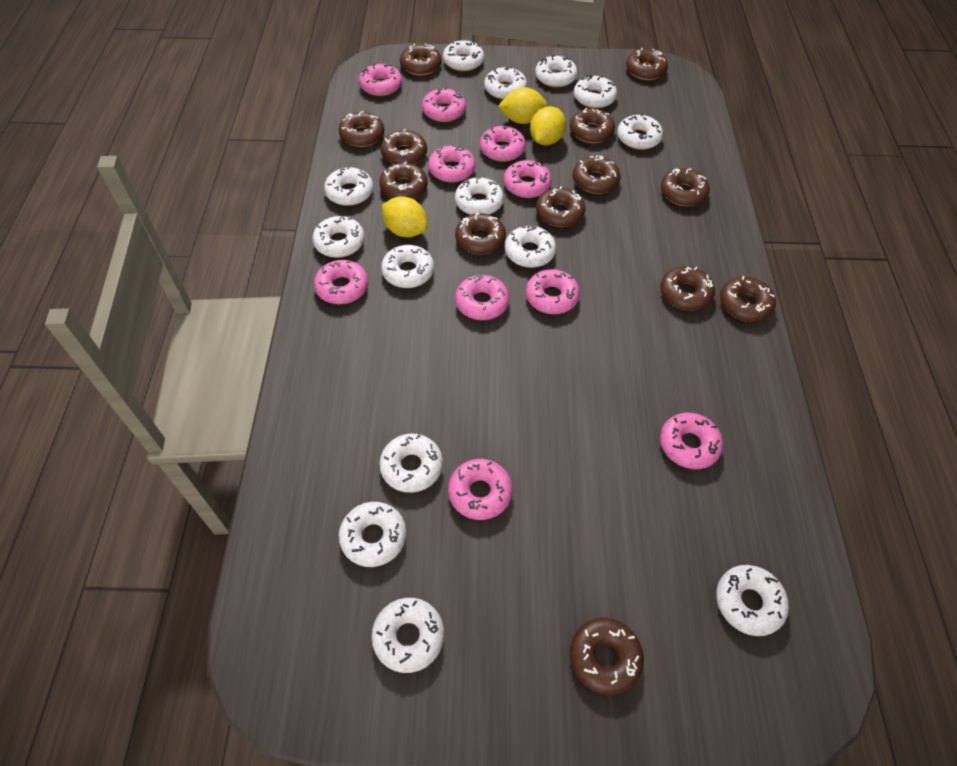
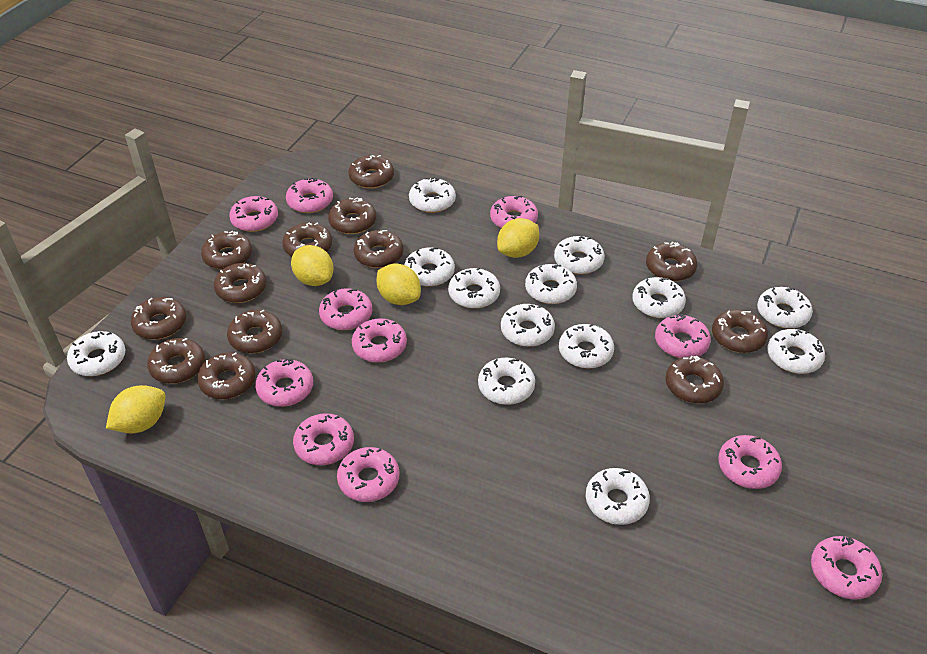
pink donut: [314,260,368,304] [359,64,402,96] [422,87,466,122] [428,145,475,183] [448,459,513,520] [455,274,509,320] [480,126,526,162] [504,160,552,198] [526,269,580,314] [660,413,723,469] = 10 -> [229,196,278,232] [255,359,313,407] [286,177,333,213] [293,413,354,465] [319,288,372,330] [337,447,399,502] [352,318,407,363] [490,196,538,228] [655,314,711,358] [718,435,782,489] [811,536,882,600] = 11
white donut: [313,216,365,258] [324,166,373,206] [339,502,406,567] [371,598,444,673] [379,434,443,493] [381,245,434,288] [443,40,484,71] [455,177,504,215] [484,67,527,100] [505,225,556,268] [535,55,577,88] [574,75,617,108] [617,114,663,150] [716,565,789,636] = 14 -> [67,331,125,376] [404,248,455,287] [409,177,456,213] [448,267,500,309] [478,358,535,405] [501,304,555,347] [525,264,577,304] [554,236,605,274] [559,324,614,368] [586,468,650,525] [632,277,686,318] [757,287,813,329] [767,329,825,374] = 13
yellow lemon: [382,196,428,237] [498,87,548,124] [530,106,566,145] = 3 -> [106,385,165,433] [291,245,333,286] [377,264,421,305] [497,218,539,258] = 4

